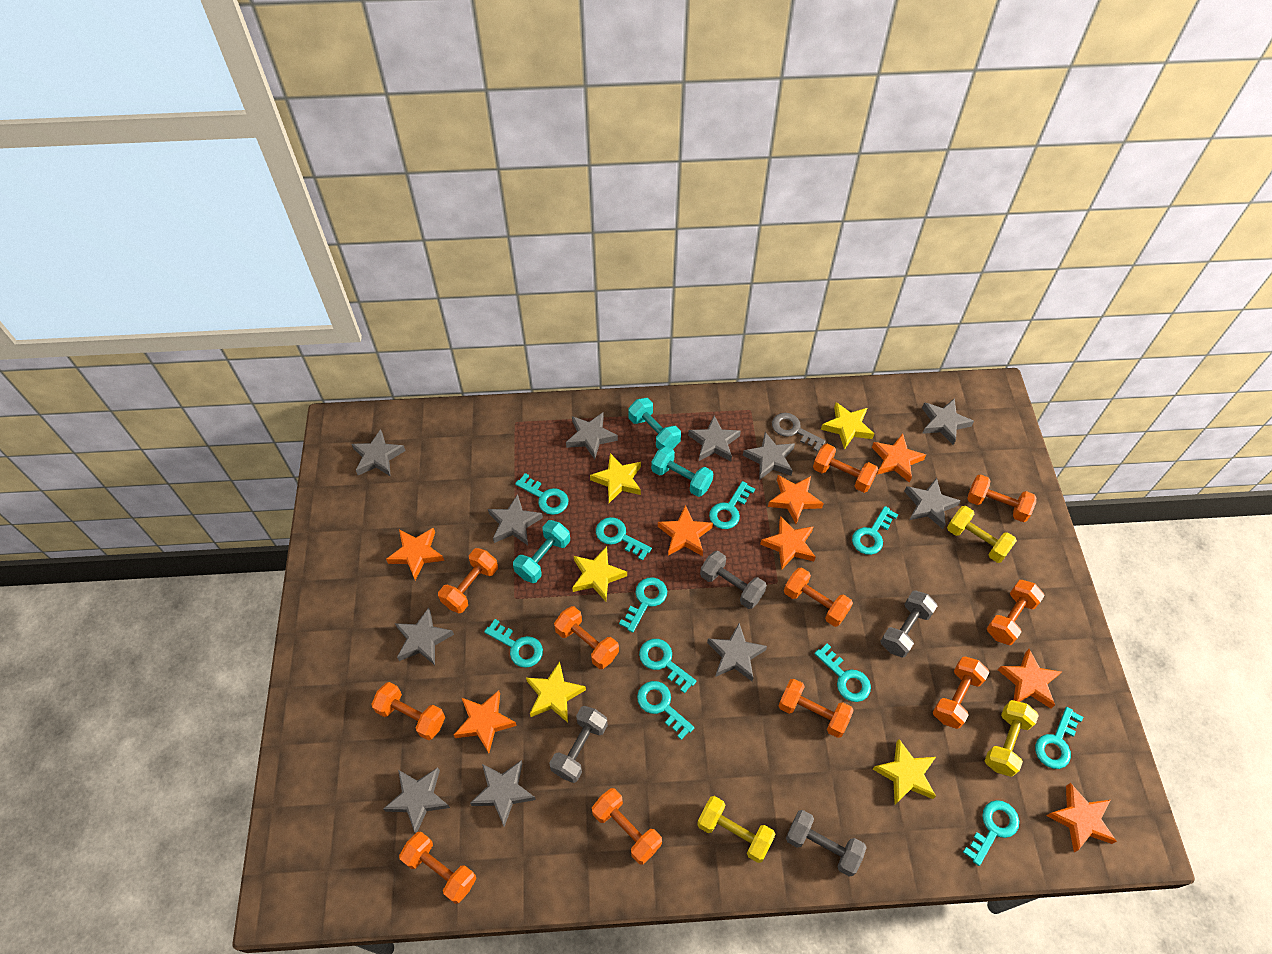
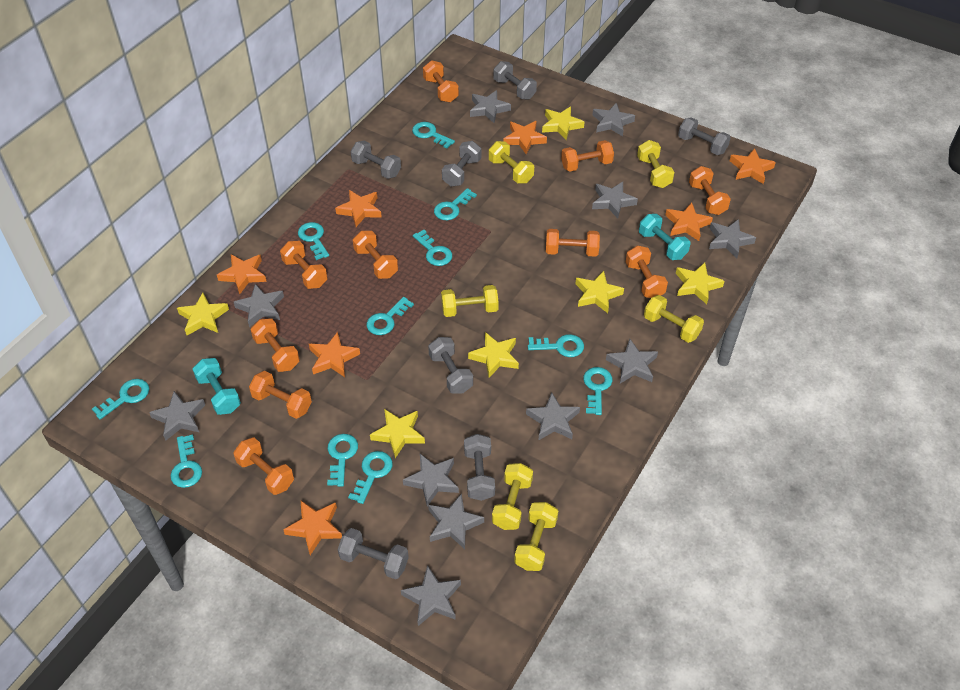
grey dumbbell: [550,706,608,783] [700,551,767,609] [786,810,867,877] [881,590,937,658] = 4 -> [338,528,409,579] [351,141,401,179] [428,337,473,394] [442,141,481,186] [464,434,495,501] [493,61,537,100] [678,117,731,155] = 7
grey key: [772,413,826,451] = 1 -> none = 0
orange dumbbell: [371,682,445,740] [399,832,476,904] [438,548,498,613] [554,606,619,669] [592,788,662,865] [778,679,854,738] [784,567,853,627] [813,444,878,493] [933,656,989,729] [967,474,1036,522] [987,580,1045,645] = 11 -> [234,437,294,495] [249,371,312,419] [251,319,300,372] [280,241,328,289] [353,231,398,279] [423,60,459,102] [546,229,600,257] [561,140,614,172] [626,246,668,298] [689,166,731,215] = 10
orange star: [386,528,444,580] [454,690,517,753] [658,505,713,556] [760,516,816,570] [768,475,824,524] [872,434,926,483] [998,649,1062,708] [1046,783,1117,852] = 8 -> [217,254,267,295] [283,501,342,555] [309,332,360,377] [335,190,382,227] [503,121,547,154] [665,202,713,241] [730,148,776,184] = 7
turquoise dumbbell: [513,520,570,583] [628,398,681,449] [651,446,713,497] = 3 -> [193,358,241,415] [639,214,691,260] = 2
yellow dumbbell: [697,796,776,863] [947,506,1017,563] [985,700,1039,777] = 3 -> [441,285,499,317] [489,141,534,183] [492,463,533,530] [514,502,558,571] [637,140,675,188] [644,295,704,343] = 6
yellow star: [526,662,586,723] [572,547,627,601] [590,453,641,503] [821,402,874,450] [873,739,936,804] = 5 -> [177,293,229,335] [370,409,425,458] [468,332,519,378] [542,107,584,140] [575,271,624,313] [676,263,725,304] = 6

